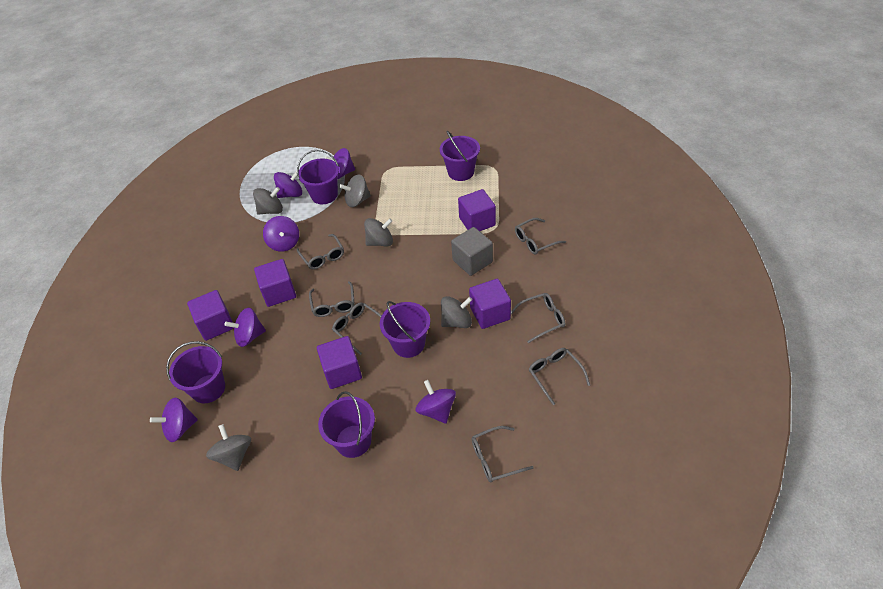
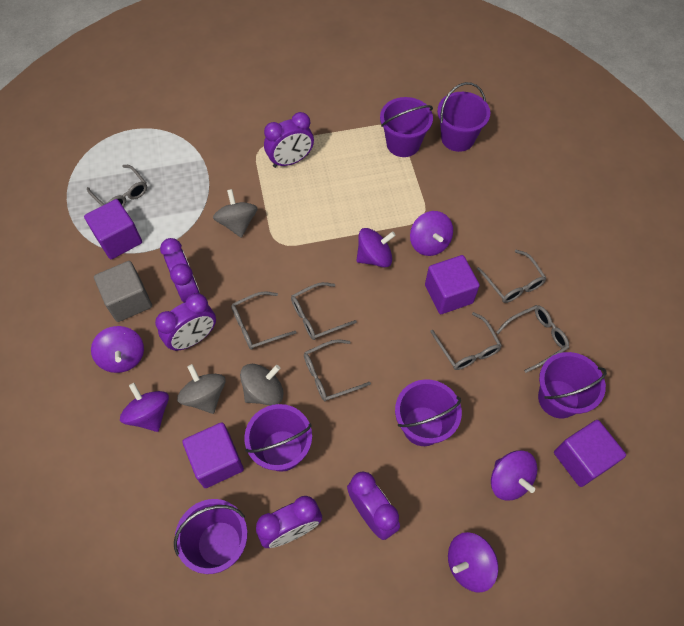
grey spinning top: [206,424,251,471] [253,187,283,215] [339,174,371,207] [364,218,393,246] [441,296,472,328] = 5 -> [177,364,226,414] [213,189,257,238] [240,364,284,405] = 3
purple bucket: [166,341,225,403] [297,149,339,204] [318,391,375,458] [380,301,430,358] [440,131,480,181] = 5 -> [174,499,247,574] [244,404,312,472] [380,97,433,157] [395,379,462,446] [437,82,490,152] [538,352,607,418] = 6
purple clock: none = 0 -> [155,293,216,351] [160,238,200,303] [256,496,322,548] [264,112,314,168] [347,472,400,540] = 5
purple cube: [187,290,234,341] [254,259,296,307] [317,336,362,389] [458,189,496,231] [469,279,511,329] = 5 -> [84,199,142,259] [182,422,244,488] [425,255,480,314] [554,420,626,487] = 4

